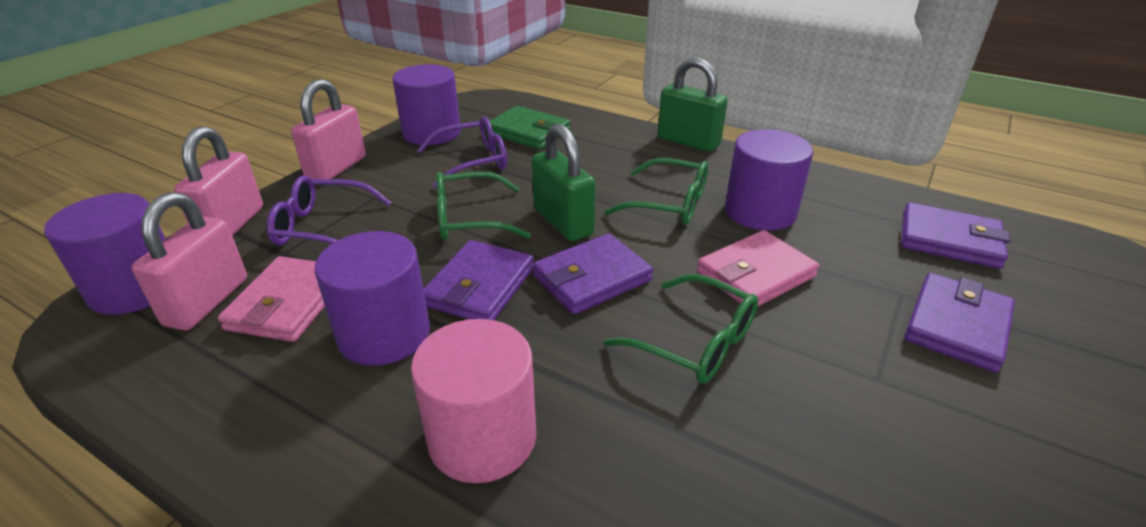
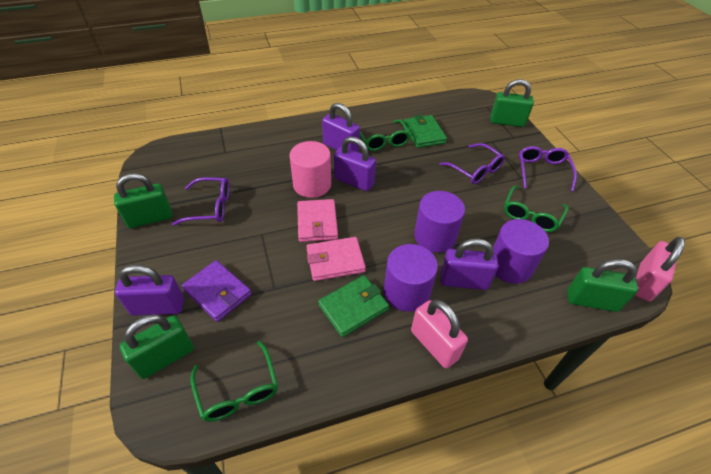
green padlock: [532,124,596,241] [658,58,728,152] = 2 -> [114,173,173,228] [119,314,194,379] [490,79,534,127] [567,259,638,312] = 4
green wallet: [490,106,571,150] = 1 -> [318,275,389,337] [404,115,447,148] = 2
pink padlock: [132,192,247,331] [174,126,263,236] [291,79,366,179] = 3 -> [411,300,468,368] [634,237,685,302] = 2
purple cylinder: [44,193,166,315] [315,231,430,366] [393,64,461,145] [725,129,813,231] = 4 -> [384,244,438,312] [414,191,465,253] [493,219,549,284] = 3
purple glasses: [267,175,392,246] [417,116,507,188] = 2 -> [172,177,230,226] [439,143,505,184] [519,146,577,192] = 3
purple padlock: none = 0 -> [115,265,184,316] [322,103,360,152] [334,136,376,191] [440,238,498,290] = 4
purple wallet: [424,240,534,320] [533,233,653,314] [901,202,1011,269] [904,273,1015,373] = 4 -> [182,260,252,322] = 1

